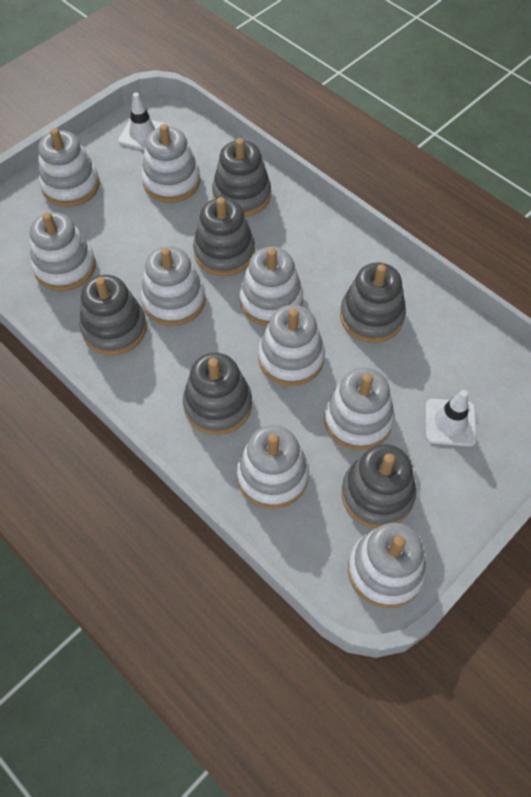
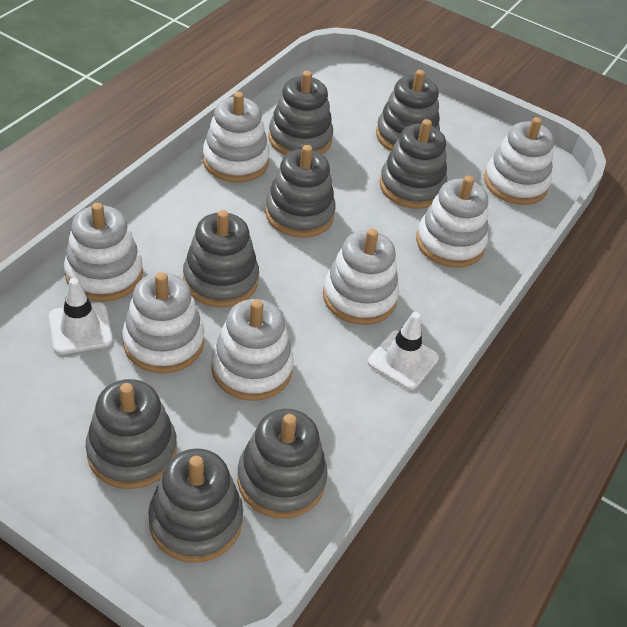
grey stacking toy: [79,275,147,355] [183,353,252,435] [193,197,255,276] [212,138,271,217] [340,263,406,343] [341,444,416,528] = 6 -> [86,379,177,489] [148,448,243,563] [183,210,259,308] [237,409,328,519] [265,145,336,238] [269,71,333,155] [376,70,440,151] [379,119,447,209] = 8
white stacking toy: [30,212,96,291] [38,128,100,207] [141,124,200,203] [141,246,206,326] [237,425,309,509] [239,247,303,326] [258,305,325,386] [324,368,395,450] [348,523,427,608] = 9 -> [64,203,143,302] [122,272,204,374] [203,92,270,183] [211,299,294,401] [323,229,399,325] [416,176,488,268] [484,117,554,205] = 7

